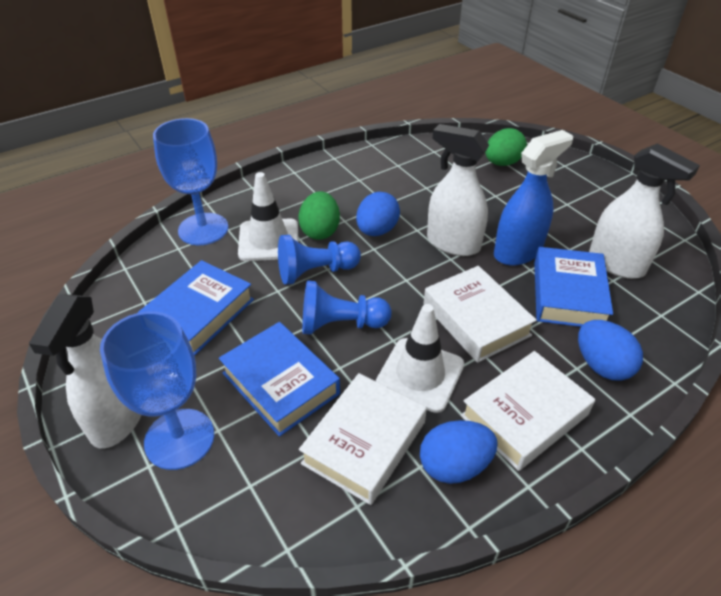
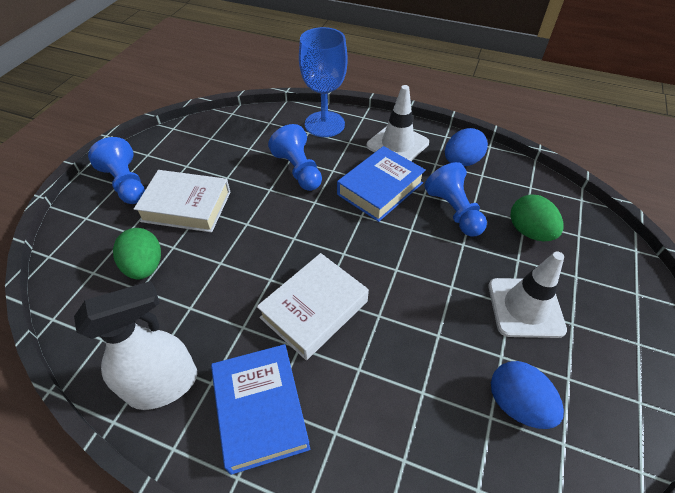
blue book: [138,260,254,356] [219,322,340,437] [534,247,613,327] = 3 -> [211,344,310,475] [337,146,426,222] = 2
blue egg: [356,192,400,236] [420,420,498,484] [578,320,643,381] = 3 -> [445,128,488,167] [491,361,564,429] = 2
blue goblet: [100,311,214,470] [153,118,229,245] = 2 -> [299,27,347,137] = 1
blue pawn: [278,235,361,285] [302,280,392,335] = 2 -> [88,137,145,204] [268,124,322,191] [424,162,487,237] = 3
blue spray bottle: [494,130,573,266] = 1 -> none = 0
white book: [299,373,427,505] [424,266,537,363] [461,351,595,471] = 3 -> [134,170,230,232] [257,253,369,360] = 2
white spray bottle: [29,294,141,448] [427,124,489,256] [589,144,700,279] = 3 -> [74,281,198,410] = 1

